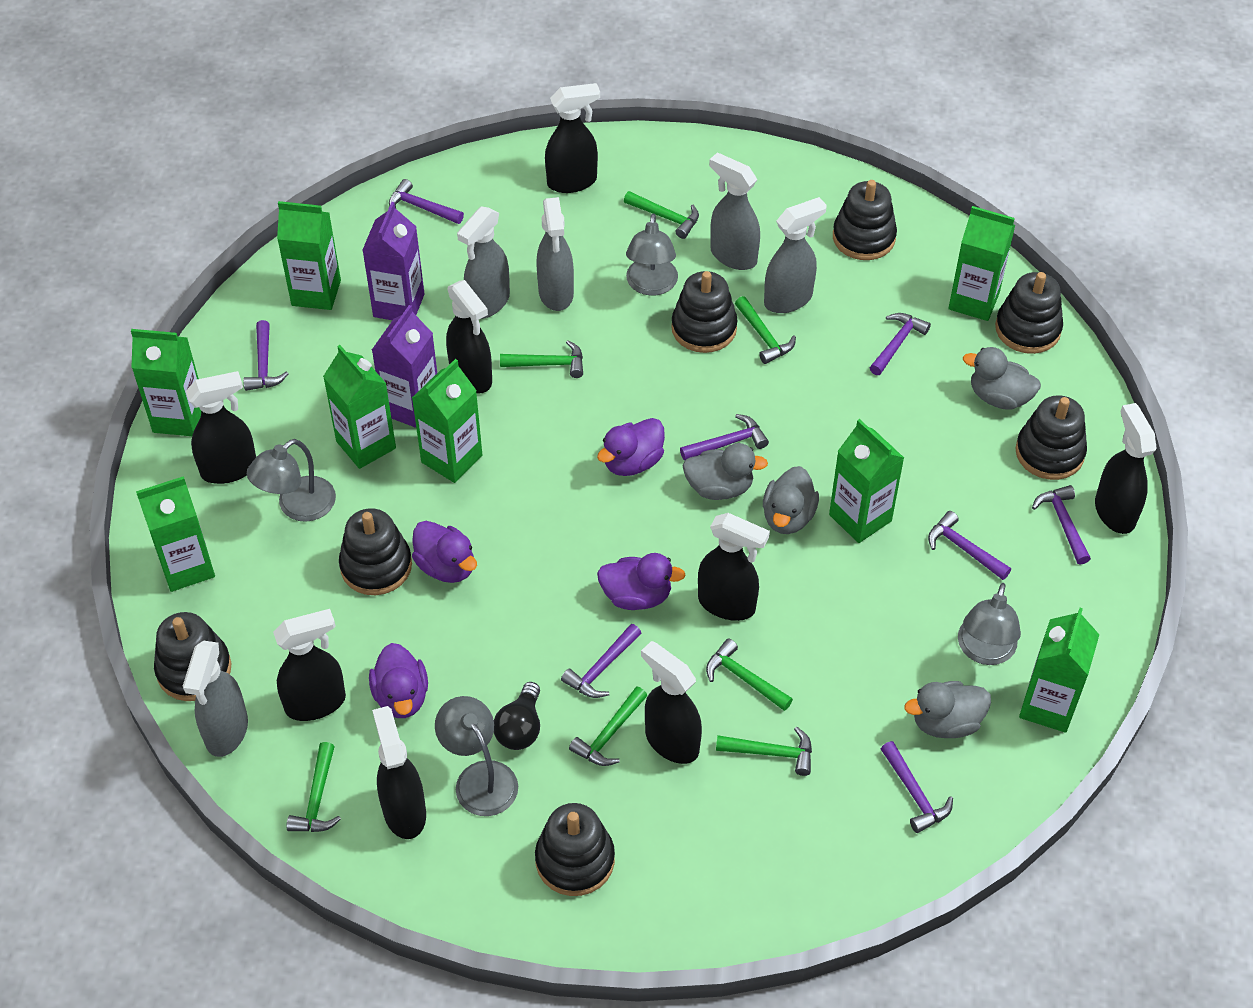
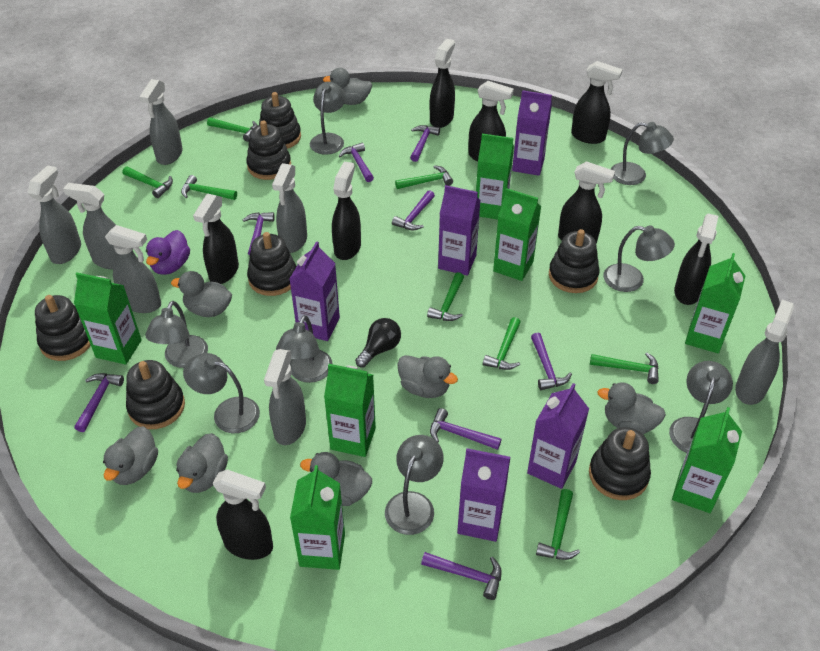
green carton: [131,329,201,436] [136,476,215,592] [277,201,341,310] [323,345,396,469] [412,359,482,483] [829,419,904,543] [948,206,1015,321] [1019,608,1100,733] = 8 -> [74,273,142,365] [290,465,345,570] [324,364,376,457] [476,134,514,220] [493,188,541,281] [672,407,742,513] [685,253,745,353] = 7
green hammer: [286,742,341,832] [500,340,583,378] [569,687,647,766] [624,191,699,239] [706,639,793,711] [716,727,812,776] [735,296,796,364] = 7 -> [123,167,173,198] [181,175,237,200] [207,117,258,142] [395,165,453,189] [427,272,464,321] [483,317,521,370] [536,489,580,560] [590,353,659,384] = 8
grey duck: [682,443,768,500] [763,466,819,534] [904,681,991,738] [963,347,1041,410] = 4 -> [103,426,158,485] [171,271,232,317] [176,433,228,493] [300,452,372,506] [323,68,372,105] [397,355,458,398] [597,382,666,434] = 7
grey lamp: [247,439,336,522] [435,696,518,816] [626,213,678,296] [958,583,1021,665] = 4 -> [145,301,208,368] [183,353,260,433] [276,315,332,383] [310,82,346,155] [385,435,444,535] [603,225,675,292] [611,122,674,185] [669,361,733,453] = 8
grey spray bottle: [183,641,248,757] [457,206,510,319] [536,197,574,311] [709,152,760,270] [764,197,827,313] = 5 -> [28,165,81,264] [63,183,118,270] [105,225,161,313] [139,79,183,165] [264,349,306,445] [272,163,307,253] [735,299,794,405] = 7
purple carton: [363,202,424,320] [372,305,437,428] = 2 -> [290,241,340,341] [438,185,481,276] [457,448,510,542] [512,90,552,176] [527,383,589,489] = 5
purple duck: [369,643,428,718] [412,521,477,583] [597,418,665,476] [597,553,685,610] = 4 -> [146,230,190,275] = 1

